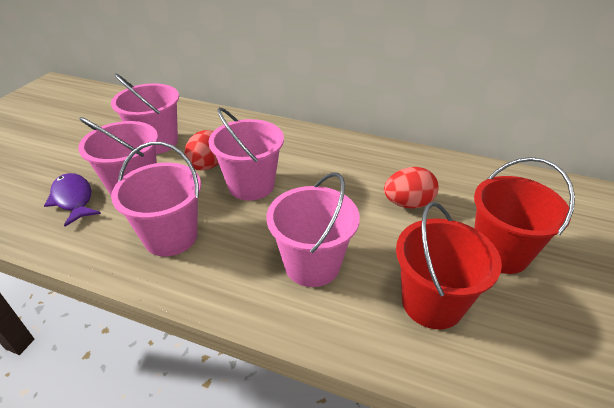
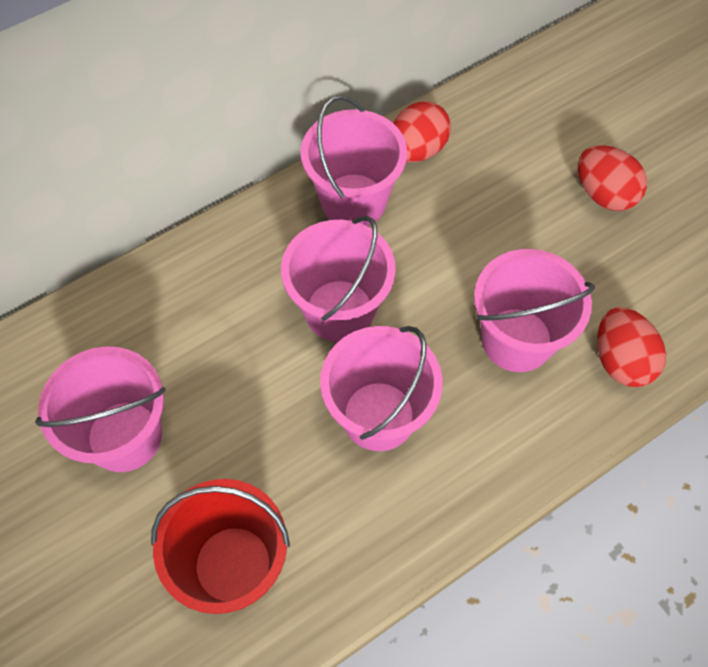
purple fish: [44,173,101,227] = 1 -> none = 0
red bucket: [396,202,502,329] [474,157,575,274] = 2 -> [151,479,290,614] = 1
red egg: [184,130,219,171] [384,167,439,208] = 2 -> [393,101,451,162] [578,145,647,211] [597,307,666,387] = 3

